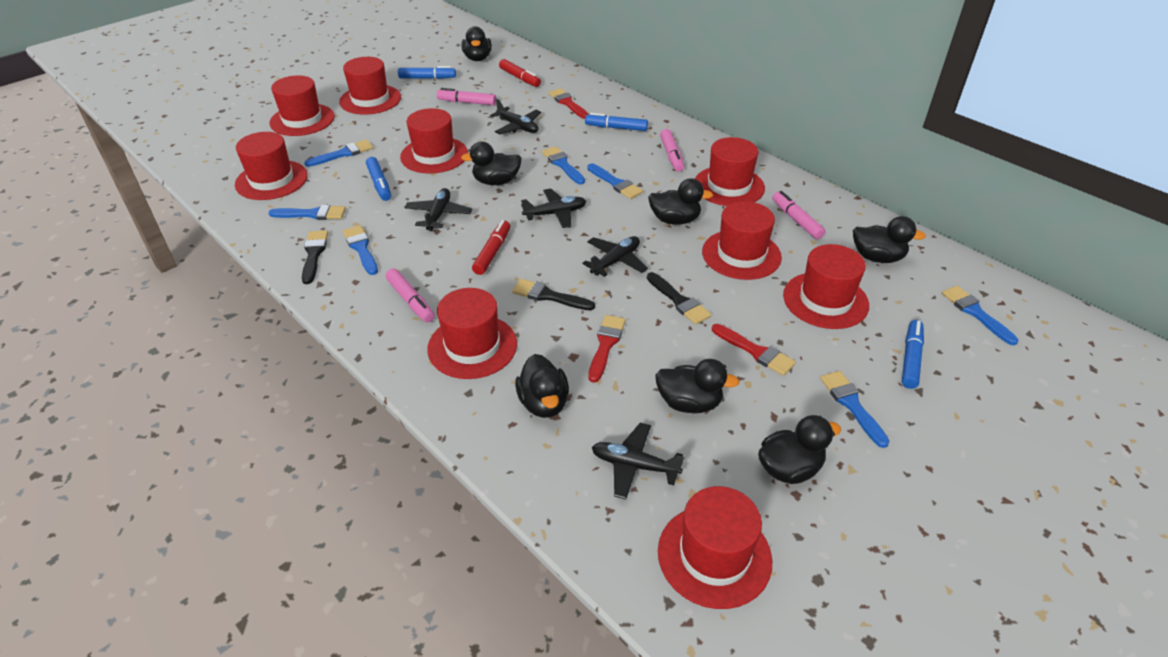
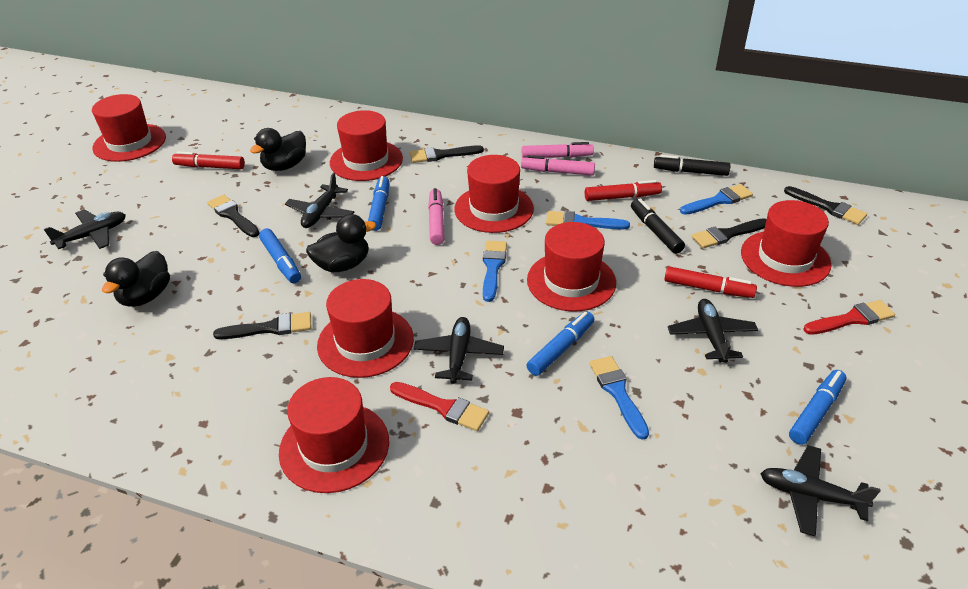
black brush: [302,230,328,284] [512,279,595,310] [647,272,711,325] = 3 -> [207,195,259,237] [213,312,311,339] [410,145,484,163] [691,218,767,248] [784,186,867,225] = 5
black duck: [461,26,492,61] [461,142,522,185] [515,354,569,418] [648,178,713,225] [655,359,740,413] [758,415,841,484] [853,216,926,263] = 7 -> [102,251,170,307] [250,128,306,171] [306,214,376,272] = 3
black marker: none = 0 -> [631,199,685,254] [654,155,730,176] = 2
blue brush: [268,205,346,220] [304,139,373,167] [343,225,378,275] [542,146,585,184] [587,163,643,199] [820,371,890,448] [942,286,1018,345] = 7 -> [483,241,507,302] [546,211,630,230] [589,356,649,440] [680,184,753,215] = 4
pink marker: [385,268,435,322] [437,88,496,105] [660,129,684,172] [772,191,825,239] = 4 -> [428,188,445,245] [521,155,595,176] [522,142,594,158] = 3
red brush: [548,88,589,119] [588,315,626,383] [712,324,796,376] = 3 -> [390,382,489,431] [804,300,895,335] = 2
red hat: [235,132,308,200] [269,75,335,136] [339,57,401,115] [400,108,468,174] [427,288,517,379] [658,486,772,609] [695,137,765,206] [702,201,782,280] [783,244,869,329] = 9 -> [92,94,166,162] [279,377,389,493] [317,279,414,378] [330,110,403,181] [454,155,534,233] [527,222,616,312] [741,200,831,287] = 7
red marker: [472,220,510,275] [499,59,541,87] = 2 -> [172,151,245,169] [585,180,662,201] [664,266,757,298] = 3

